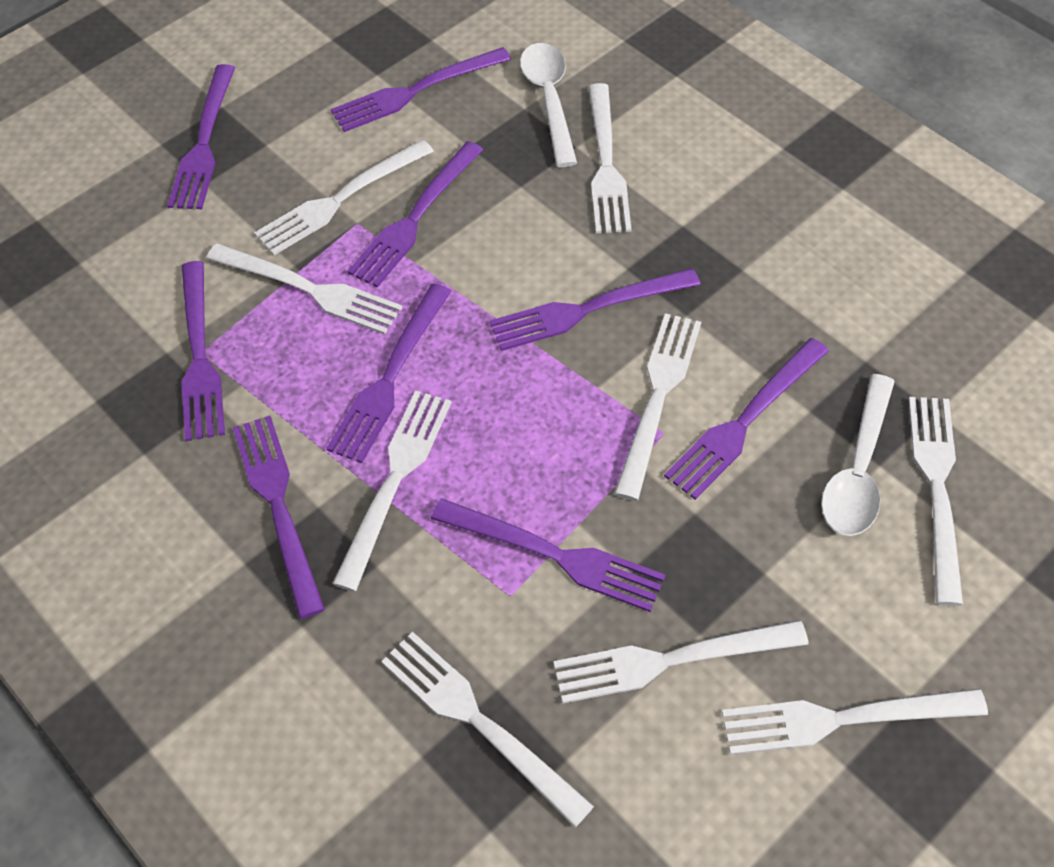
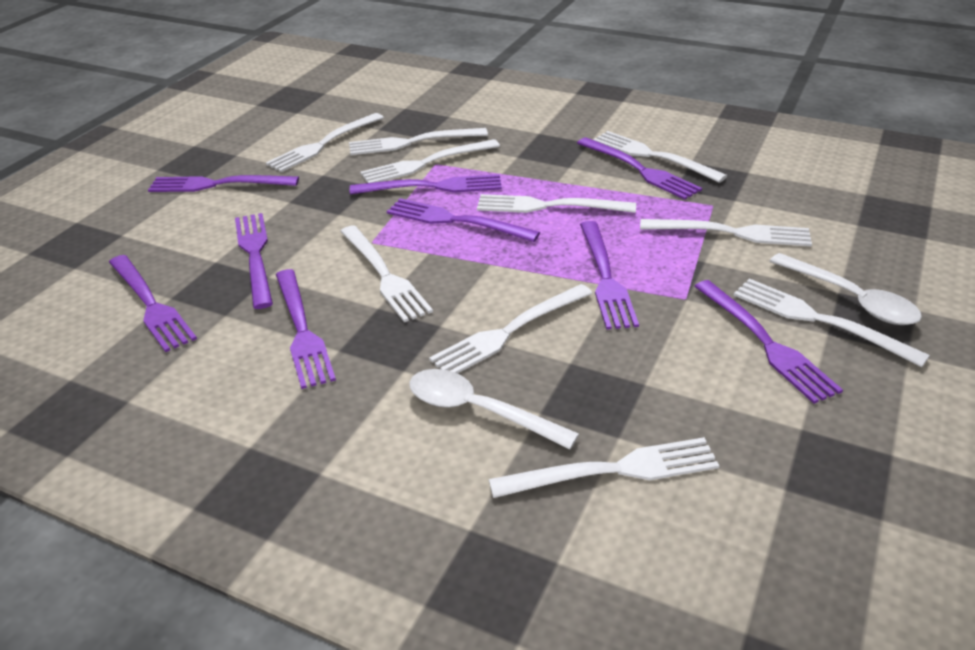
white fork: [206,243,402,334] [254,139,434,255] [332,391,452,592] [381,631,594,827] [553,620,809,704] [588,83,632,233] [614,313,701,501] [722,689,988,755] [909,397,963,606] = 9 -> [266,113,384,172] [340,225,433,322] [349,128,488,155] [360,139,500,183] [429,284,593,373] [477,194,636,213] [489,437,719,498] [593,131,727,183] [640,219,812,246] [734,279,930,367] = 10

